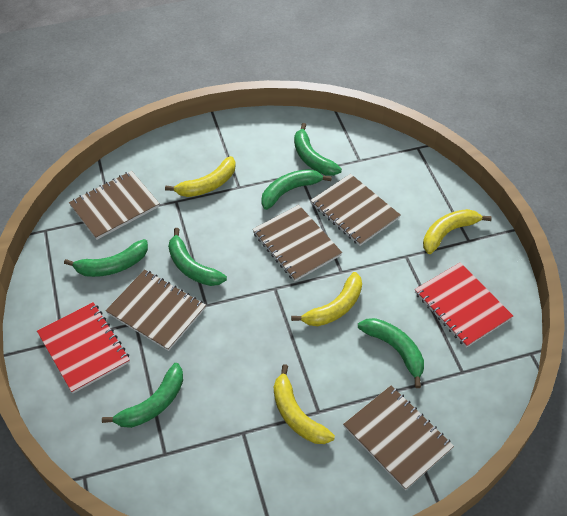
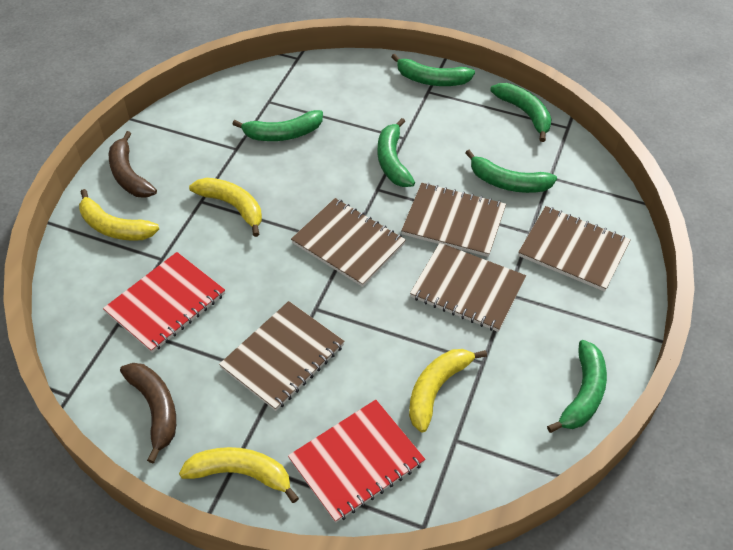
brown banana: none = 0 -> [109,131,157,198] [120,363,176,463] = 2

